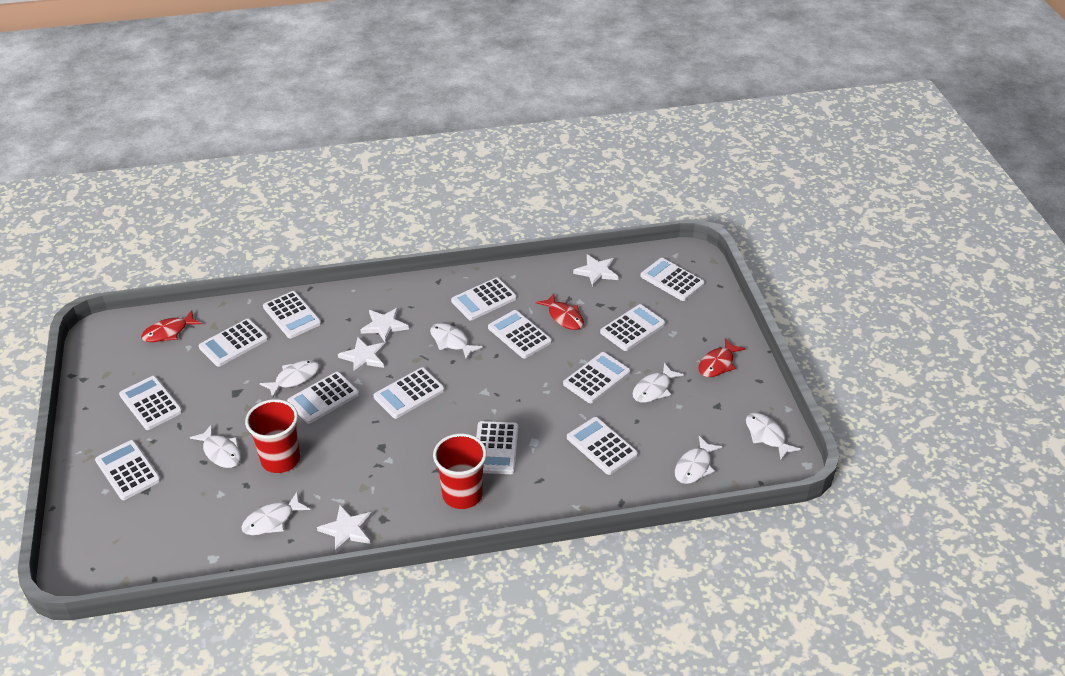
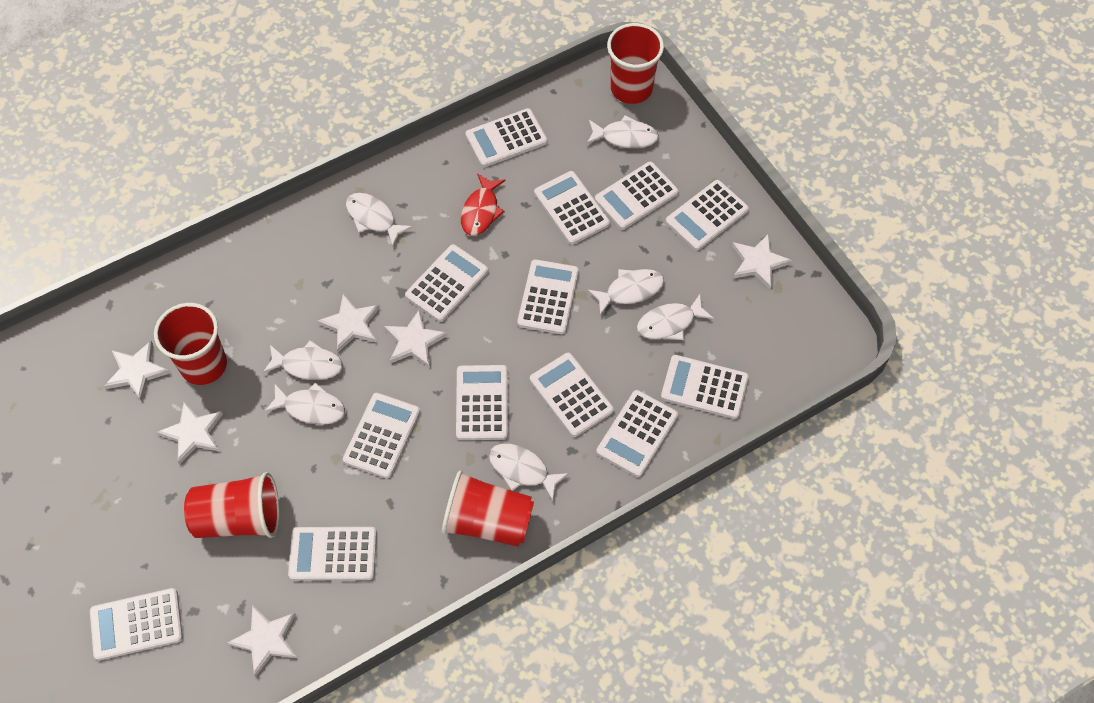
red cup: [245,399,300,473] [433,434,487,509] = 2 -> [154,303,227,385] [184,472,280,538] [442,471,534,547] [607,23,664,104] = 4
red fish: [141,310,202,342] [536,294,584,330] [699,338,745,377] = 3 -> [461,173,506,236] = 1
white star: [317,505,372,553] [338,337,386,375] [360,308,409,343] [573,254,619,287] = 4 -> [104,341,170,401] [157,402,223,465] [228,605,297,677] [317,294,380,352] [384,309,448,368] [732,233,793,289] = 6

